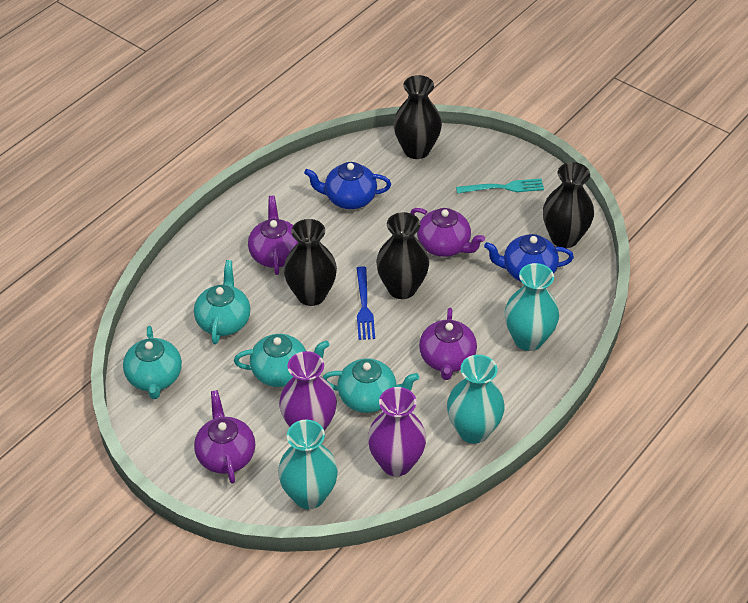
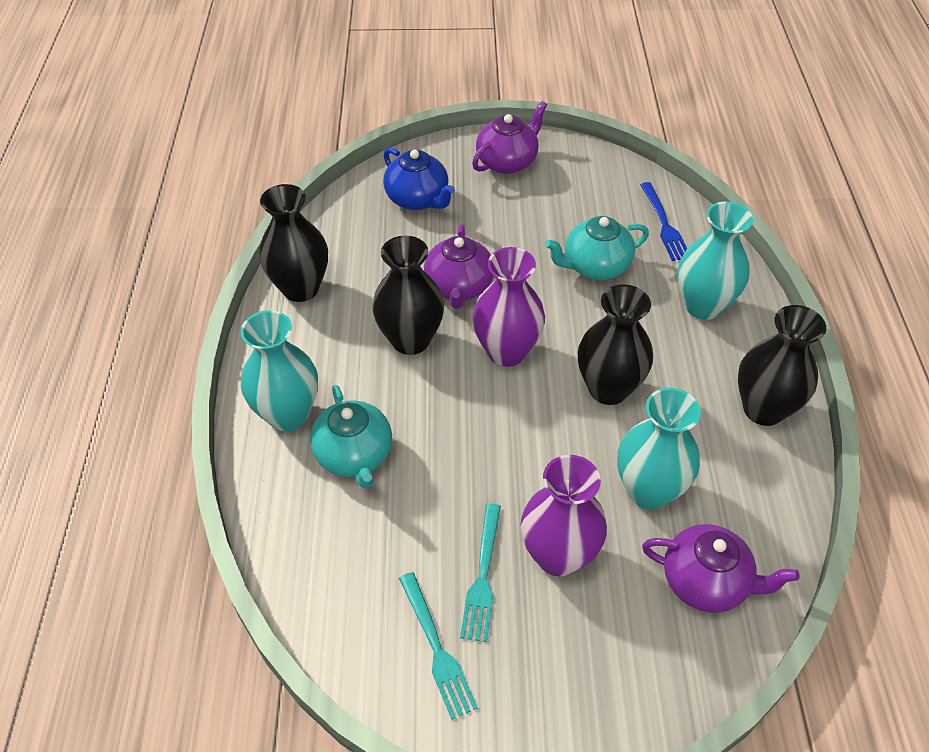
blue teapot: [304,162,391,209] [484,234,574,282] = 2 -> [383,148,455,210] = 1
purple teapot: [194,390,255,484] [248,196,298,275] [410,208,485,257] [419,308,477,380] = 4 -> [424,224,494,309] [472,101,547,174] [642,524,800,613] = 3
turquoise fork: [456,179,544,194] = 1 -> [399,572,478,719] [460,503,501,642] = 2
turquoise teapot: [123,326,182,399] [194,260,250,344] [234,334,330,387] [323,359,419,413] = 4 -> [310,385,392,488] [545,216,649,280] = 2

